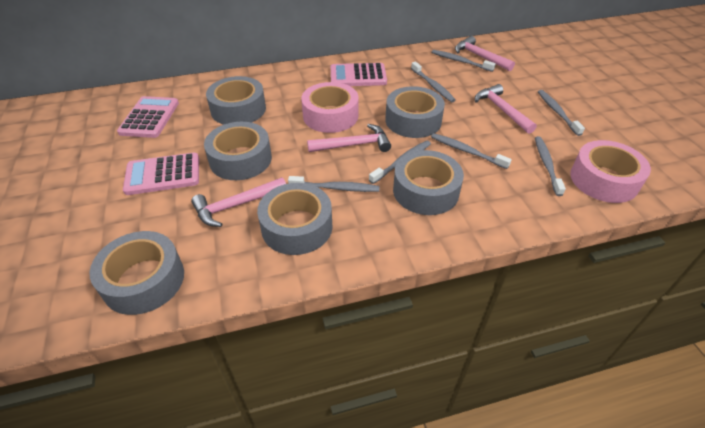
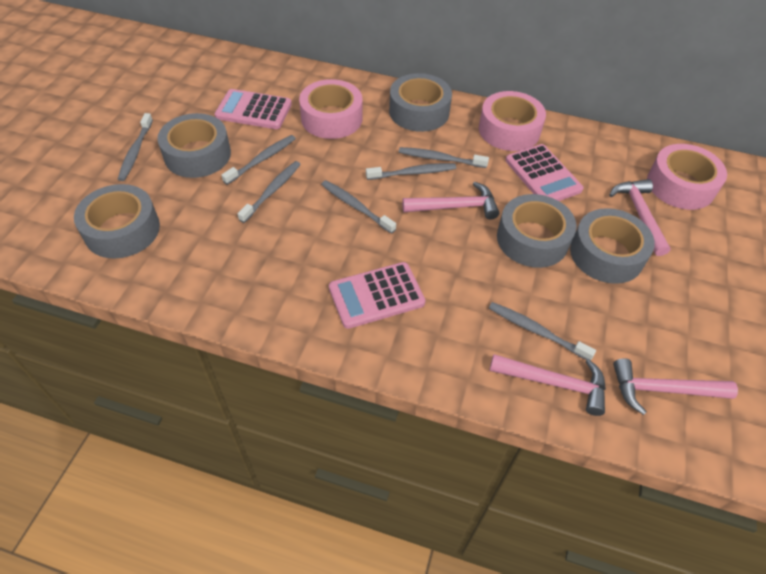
grey tape: [89,231,184,315] [204,122,272,180] [206,76,266,125] [257,183,333,255] [385,86,445,138] [393,150,464,215] = 6 -> [74,184,160,258] [157,113,231,178] [389,73,452,132] [497,194,576,268] [570,208,655,284] = 5
pink tape: [301,82,359,133] [570,140,651,203] = 2 -> [299,79,363,139] [479,91,546,151] [647,144,727,210] = 3

